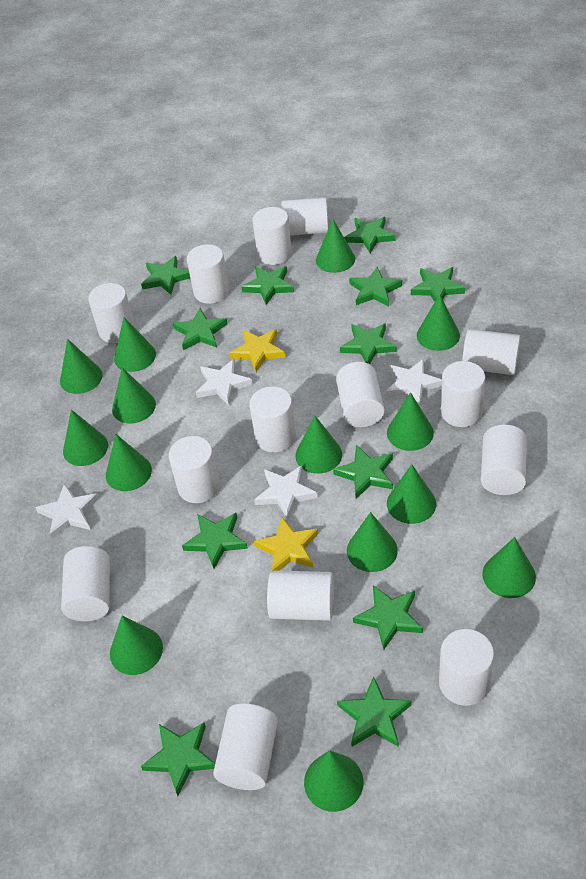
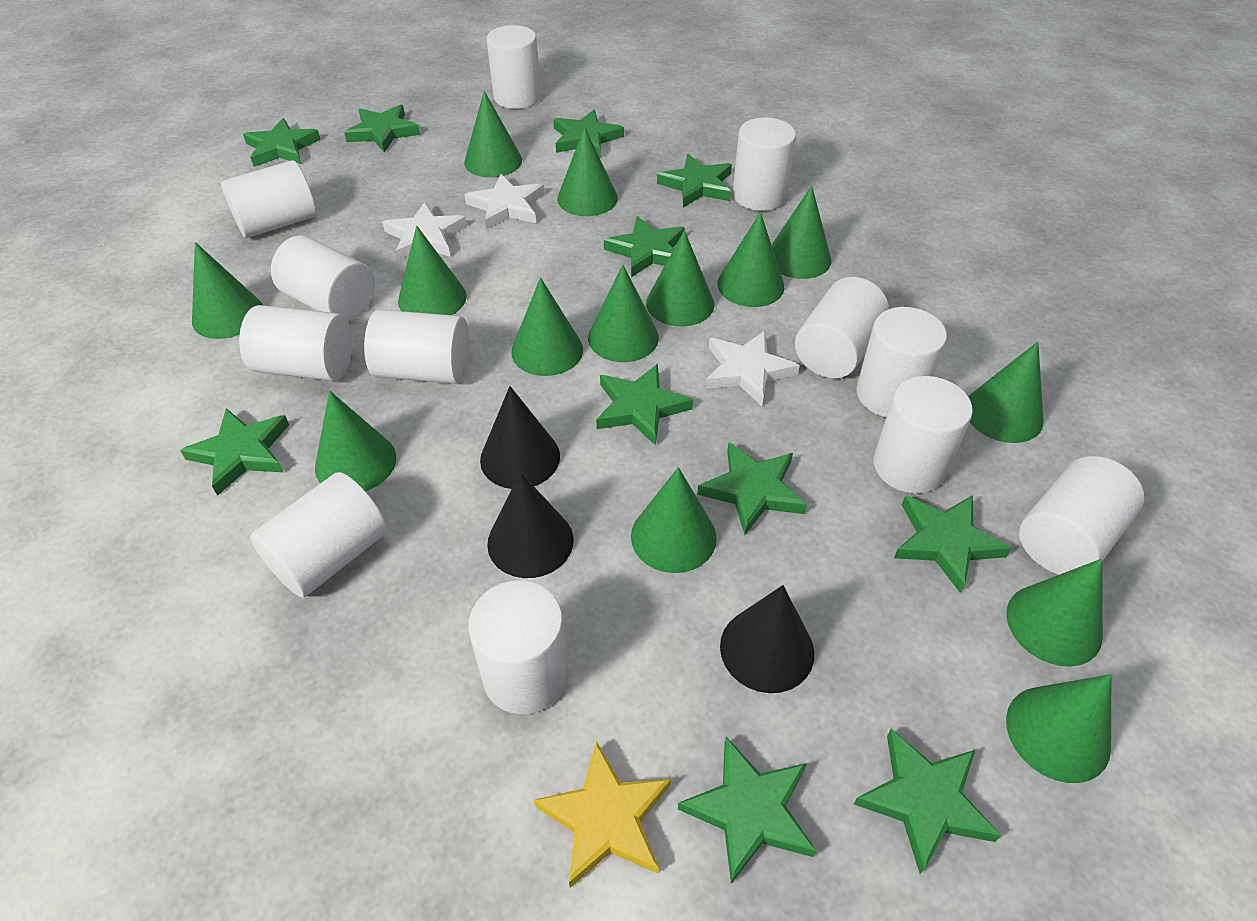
black cone: none = 0 -> [480,386,560,489] [487,472,574,578] [720,585,814,693] = 3
green star: [141,256,190,295] [141,723,215,796] [173,308,228,350] [182,513,248,569] [241,266,294,305] [333,445,393,499] [337,676,411,747] [340,323,397,364] [345,217,396,253] [349,267,402,306] [353,585,423,650] [411,267,465,302] = 12 -> [180,408,289,496] [243,118,321,167] [344,104,420,152] [553,110,624,158] [596,364,693,446] [604,216,685,277] [657,154,732,208] [678,737,816,884] [697,442,807,535] [854,729,1001,874] [894,495,1012,593] = 11
white cylinder: [61,546,110,621] [88,283,135,343] [169,436,220,503] [187,244,229,304] [213,704,278,790] [249,386,296,452] [252,207,292,265] [267,571,334,621] [281,198,329,235] [336,362,385,427] [439,629,494,706] [441,361,485,427] [462,329,521,375] [481,424,527,495] = 14 -> [221,160,317,238] [239,305,352,381] [250,472,387,598] [271,235,375,322] [364,310,470,384] [468,580,569,714] [486,25,541,109] [733,118,796,211] [795,277,889,378] [856,307,947,417] [874,376,973,494] [1019,456,1144,575] = 12
white star: [35,483,99,539] [196,359,253,405] [254,465,318,519] [386,359,442,406] = 4 -> [382,202,467,260] [465,174,544,229] [705,331,800,406] = 3
yellow star: [229,329,285,372] [254,517,318,571] = 2 -> [534,741,671,888] = 1

